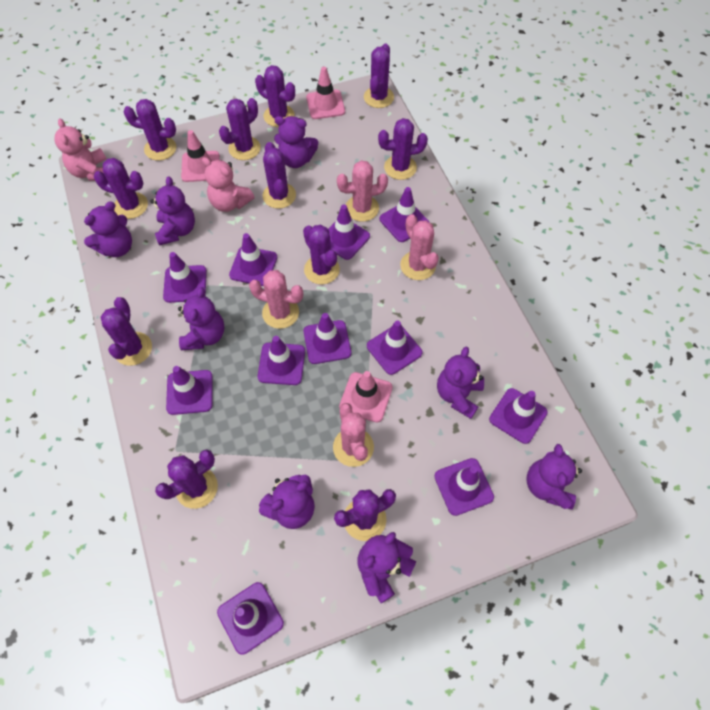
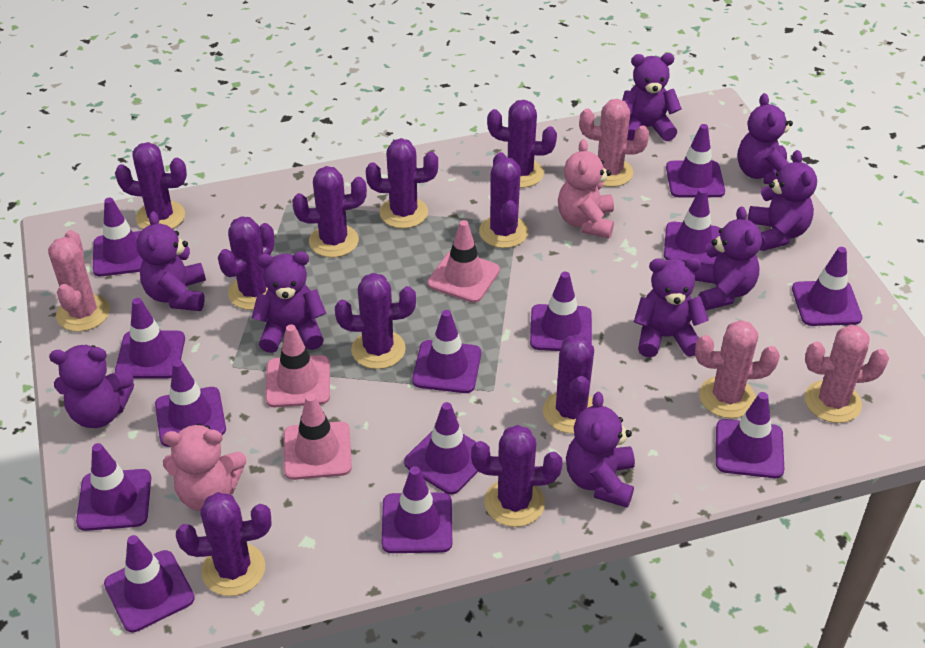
purple cactus: [94,158,148,219] [100,297,152,366] [124,99,176,161] [155,450,218,509] [219,98,261,160] [255,65,295,127] [263,142,296,209] [303,225,340,284] [334,489,396,541] [364,43,394,108] [378,118,428,180] = 11 -> [115,142,187,229] [176,492,271,596] [218,216,275,310] [292,166,367,257] [335,273,416,369] [366,138,438,229] [471,425,563,527] [479,152,529,248] [487,100,557,188] [543,335,594,433] = 10
purple teddy bear: [84,201,132,257] [151,176,195,245] [178,287,224,350] [259,475,315,529] [274,116,318,168] [358,532,416,603] [437,347,484,419] [526,444,582,510] = 8 -> [49,345,134,428] [137,211,206,311] [252,251,326,353] [566,392,635,508] [622,53,682,141] [634,258,709,357] [694,206,762,310] [738,93,793,184] [748,150,817,251] = 9
purple traffic cone: [163,252,207,303] [166,366,213,415] [217,582,284,655] [229,233,277,286] [258,336,305,385] [303,313,351,364] [328,205,370,260] [367,321,423,375] [380,187,430,242] [434,458,494,516] [489,388,548,444] = 11 -> [76,443,151,531] [93,198,143,276] [104,535,195,632] [115,298,185,379] [155,360,226,447] [382,467,452,553] [404,402,478,495] [412,310,481,393] [530,272,592,351] [664,188,721,264] [666,124,725,197] [716,392,784,478] [792,247,862,326] = 13

